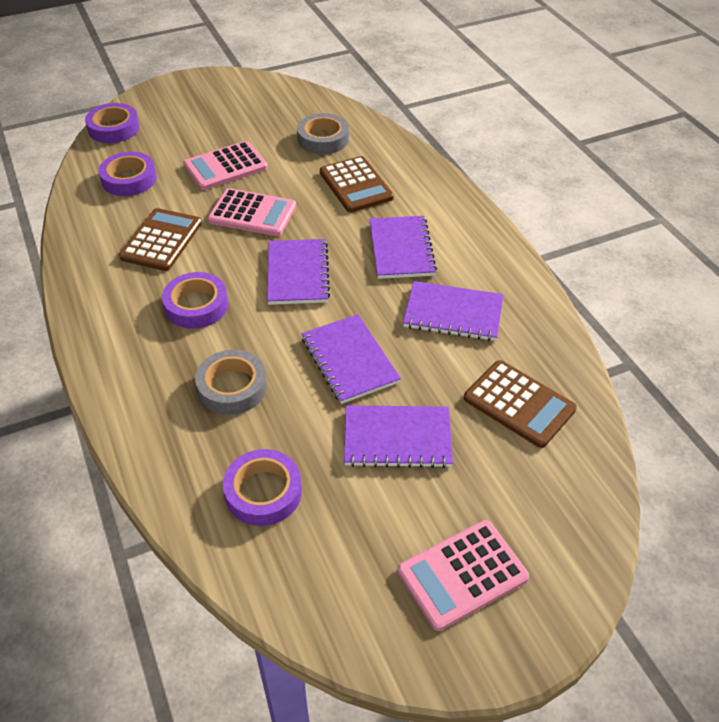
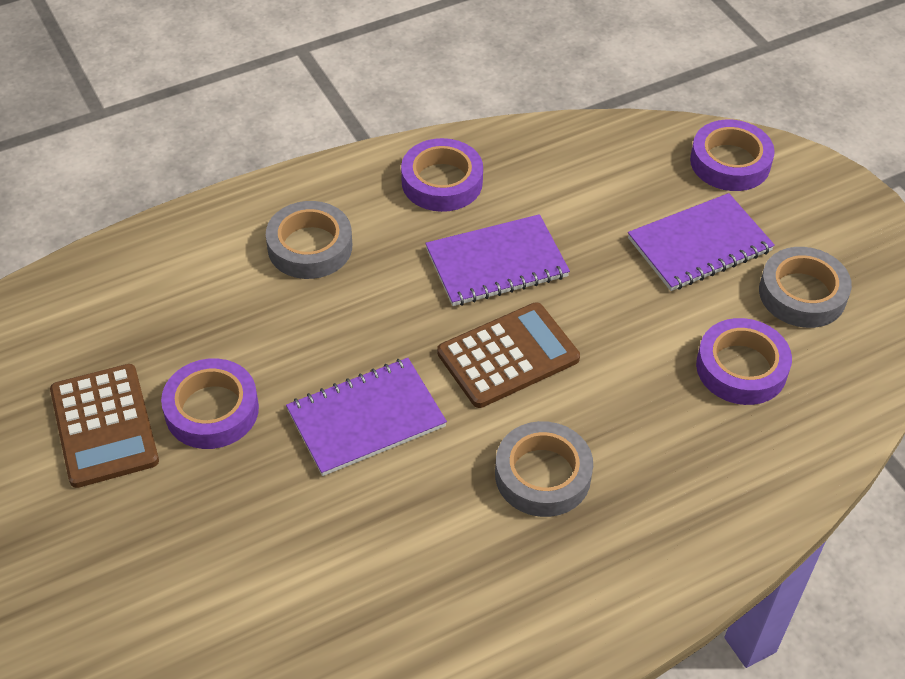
brown calculator: [119,208,202,271] [320,156,394,212] [464,360,577,448] = 3 -> [50,364,159,488] [437,302,580,408] = 2
grey tape: [195,350,267,415] [297,113,349,154] = 2 -> [266,201,352,279] [495,421,593,517] [759,247,852,328] = 3
pink calculator: [183,141,268,190] [208,188,296,236] [398,520,529,631] = 3 -> none = 0
purple notebook: [267,239,330,305] [301,314,401,404] [344,405,453,468] [369,216,437,279] [403,281,503,341] = 5 -> [286,358,447,476] [425,214,570,306] [628,193,775,291] = 3

